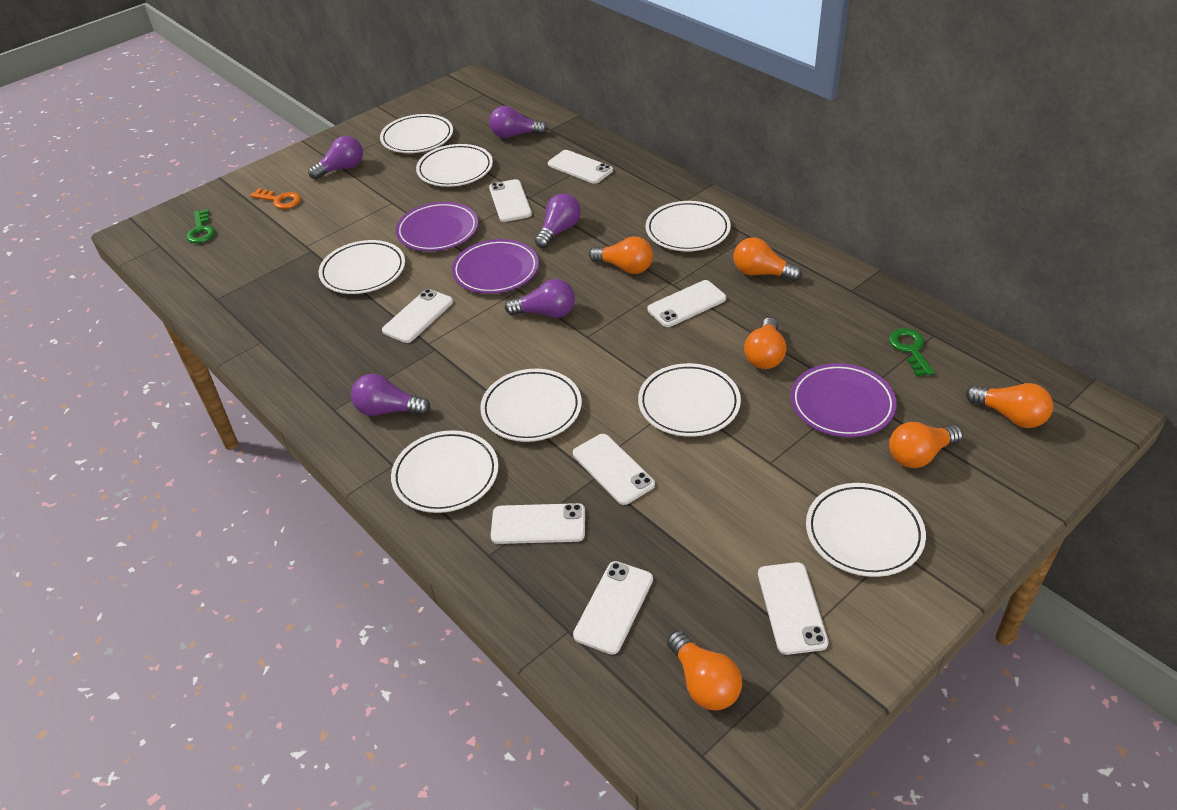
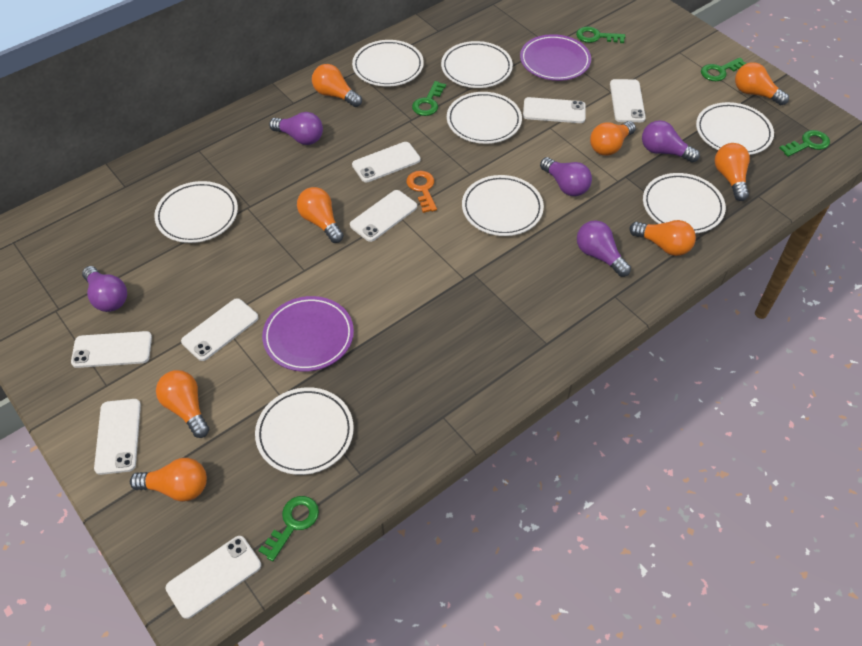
green key: [186,209,215,243] [889,328,934,376] = 2 -> [258,496,319,561] [412,81,446,116] [576,26,625,43] [701,58,746,81] [779,130,830,157] = 5
orange light bulb: [589,236,653,274] [667,630,742,710] [733,237,802,281] [744,318,786,369] [889,422,963,468] [966,383,1053,428] = 6 -> [130,458,207,502] [156,370,209,438] [297,187,344,243] [312,64,362,107] [590,121,636,156] [630,220,696,256] [715,143,750,201] [735,62,789,105] = 8
purple plate: [396,202,478,251] [452,239,539,294] [791,363,897,437] = 3 -> [262,296,354,372] [520,34,591,81] = 2

